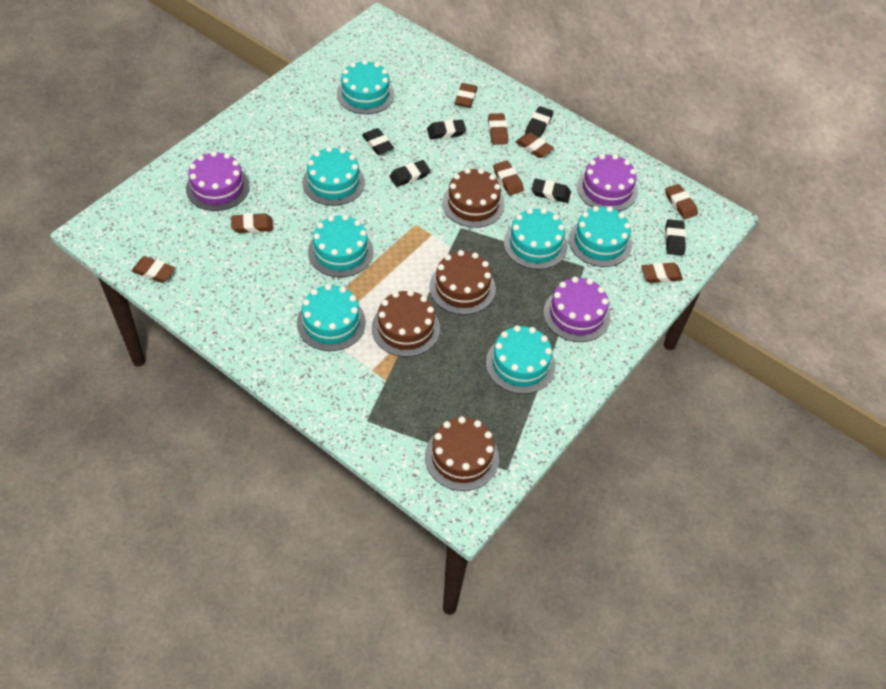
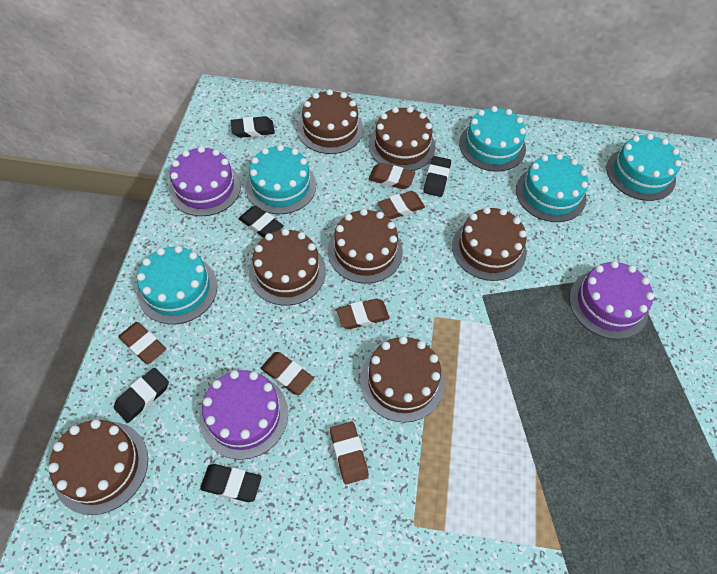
black eraser: [362,128,394,155] [389,160,430,187] [427,120,466,139] [525,106,553,137] [532,179,571,203] [665,219,686,256] = 6 -> [114,368,169,423] [200,464,262,502] [231,116,275,138] [239,206,284,238] [423,156,451,197] = 5
brown cake: [372,290,440,357] [425,416,499,491] [429,250,496,315] [442,168,505,228] = 4 -> [48,419,148,515] [249,228,326,306] [297,89,363,154] [328,209,403,284] [360,336,445,423] [369,107,436,171] [452,207,527,281] = 7
brown eraser: [132,256,175,283] [231,213,273,233] [455,83,478,107] [488,113,508,145] [493,161,524,195] [516,132,554,158] [641,263,683,283] [665,184,698,219] = 8 -> [118,322,166,364] [260,352,314,395] [330,422,369,484] [337,299,390,329] [368,163,415,189] [378,191,425,219] = 6
turquoise cake: [297,284,366,351] [303,147,365,206] [308,215,374,277] [337,60,395,114] [486,325,555,394] [504,208,568,269] [569,206,632,267] = 7 -> [137,246,217,324] [245,145,316,214] [459,106,526,172] [516,153,588,222] [606,134,681,201] = 5

